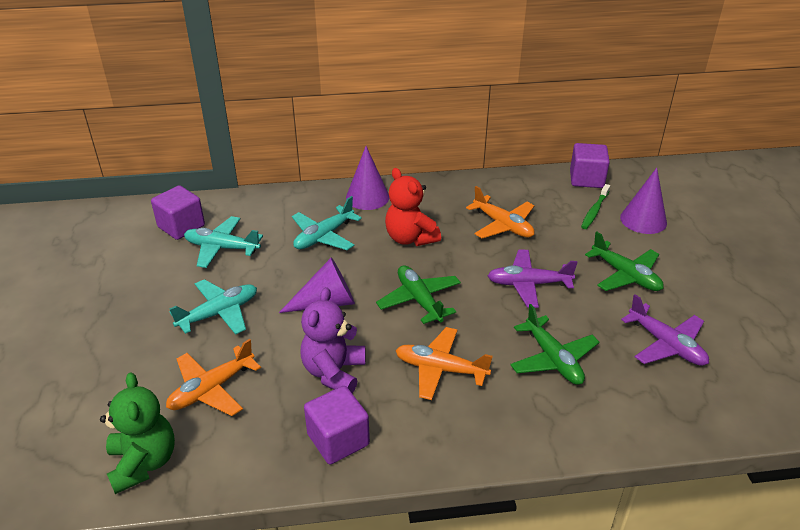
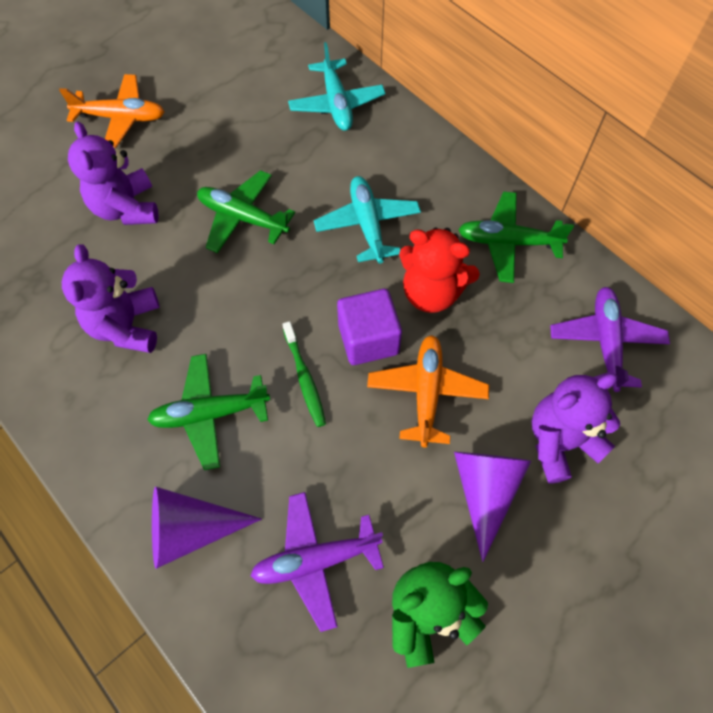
orange plane: [166,339,261,416] [395,327,493,400] [466,186,534,238] = 3 -> [59,74,165,148] [367,335,489,447] = 2
purple cone: [279,257,355,313] [346,146,389,210] [620,168,667,234] = 3 -> [152,486,262,569] [454,452,531,562] = 2
purple cube: [151,185,205,240] [304,386,370,464] [570,143,610,188] = 3 -> [337,289,402,365] = 1
purple teddy bear: [300,287,366,393] = 1 -> [62,244,159,353] [68,122,159,225] [532,373,620,484] = 3
turquoise plane: [169,279,257,335] [184,216,263,268] [292,196,362,250] = 3 -> [288,42,385,131] [314,176,421,264] = 2

